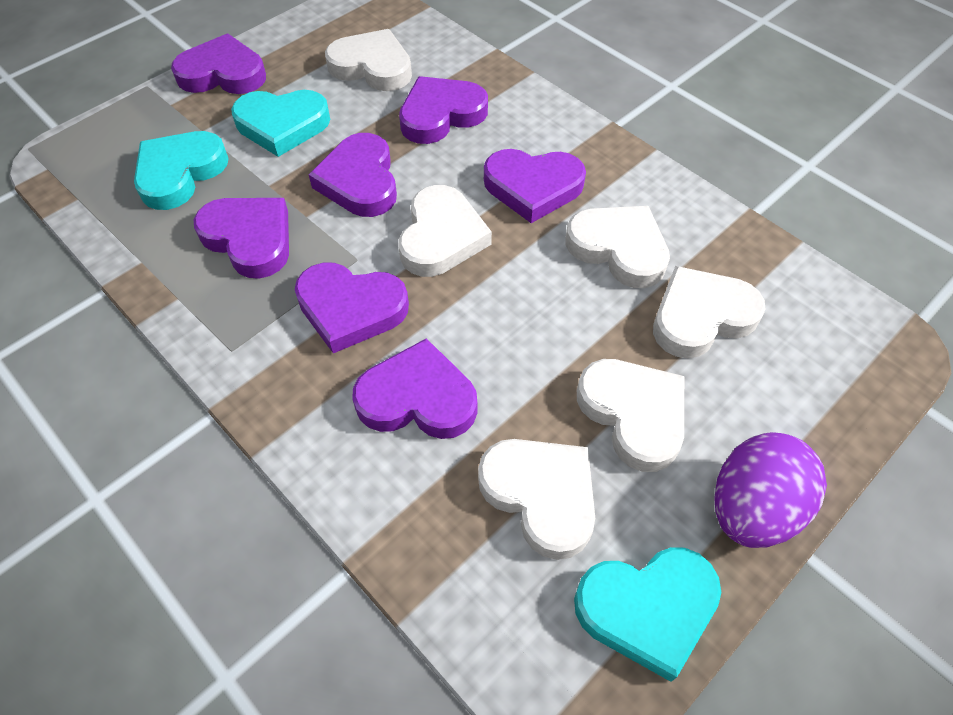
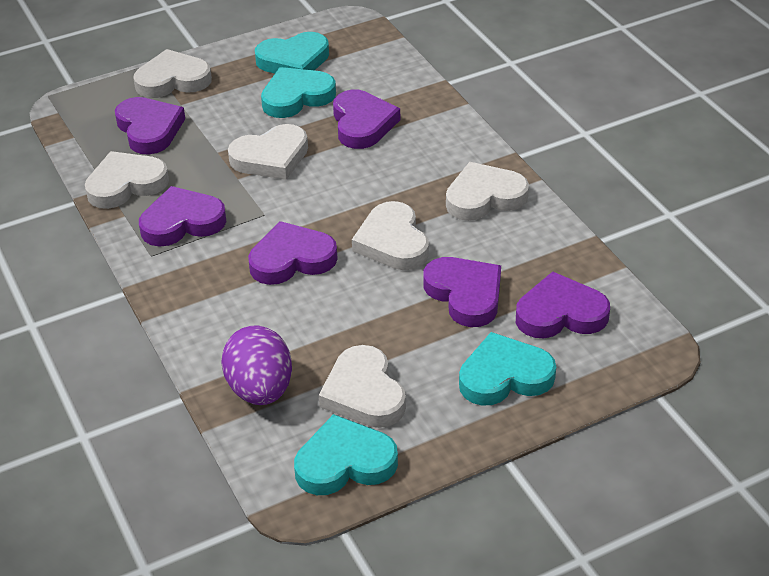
purple heart: [171,34,266,94] [194,198,289,279] [295,263,409,353] [309,133,397,217] [352,338,477,439] [399,76,488,144] [484,149,586,223] = 7 -> [115,97,185,154] [139,186,226,247] [248,221,338,285] [333,89,400,149] [423,257,501,327] [516,271,610,338] = 6
turquoise heart: [134,131,229,210] [231,90,330,157] [574,547,721,682] = 3 -> [255,32,329,74] [261,67,336,118] [294,414,398,495] [459,332,556,406] = 4

